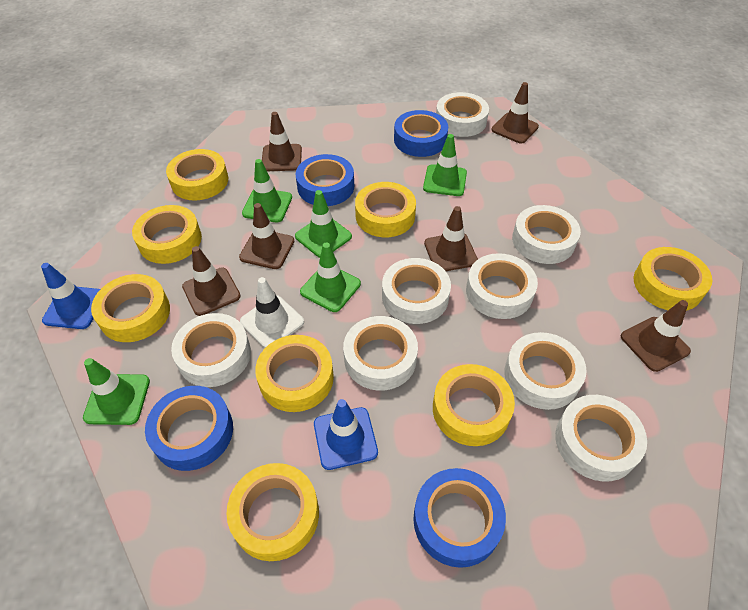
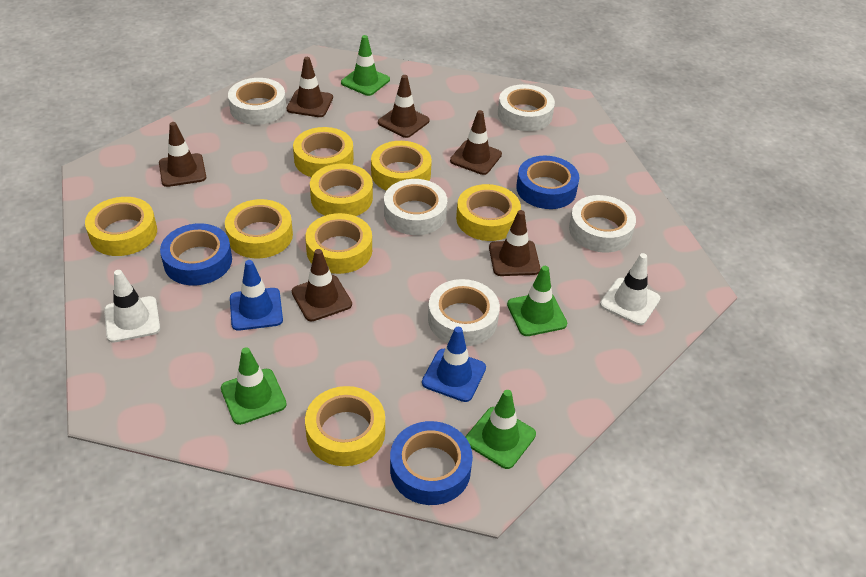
blue tape: [145,386,233,471] [296,154,354,206] [394,110,448,157] [413,468,506,568] = 4 -> [160,223,232,285] [390,421,473,505] [516,156,579,209] = 3
green traffic cone: [83,358,150,425] [242,159,292,222] [295,190,352,258] [300,242,361,312] [423,134,467,196] = 5 -> [221,347,287,425] [341,35,390,96] [466,390,536,469] [507,266,567,336] = 4
white tape: [171,313,251,387] [343,316,418,391] [382,258,451,324] [436,92,489,137] [466,253,538,319] [504,332,587,410] [512,205,581,264] [555,395,647,482] = 8 -> [228,78,286,125] [384,179,447,235] [428,279,500,346] [498,84,555,131] [569,195,636,252] = 5
white traffic cone: [240,277,304,348] = 1 -> [104,270,160,343] [600,253,660,325] = 2

